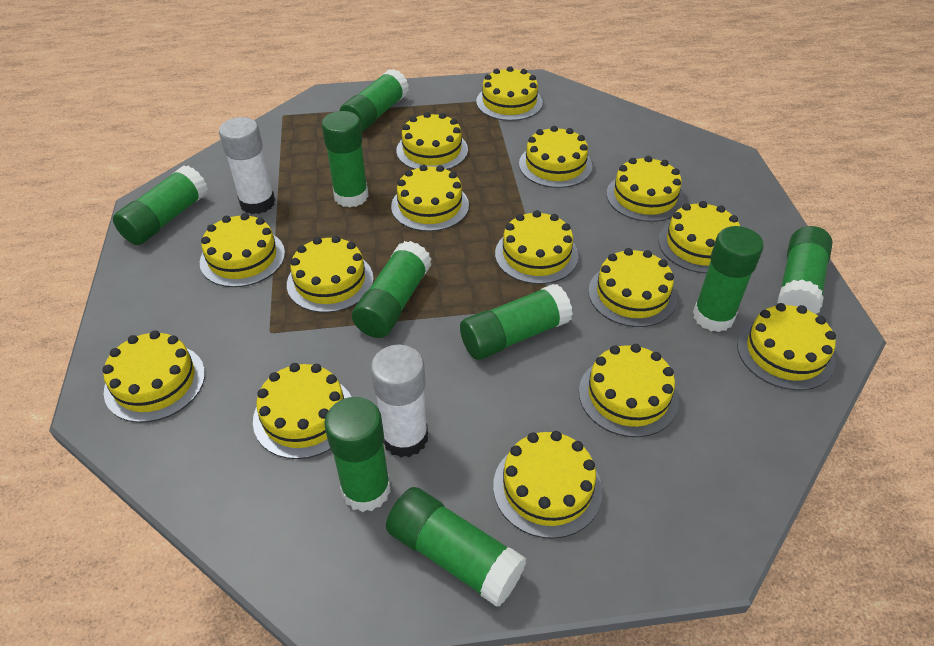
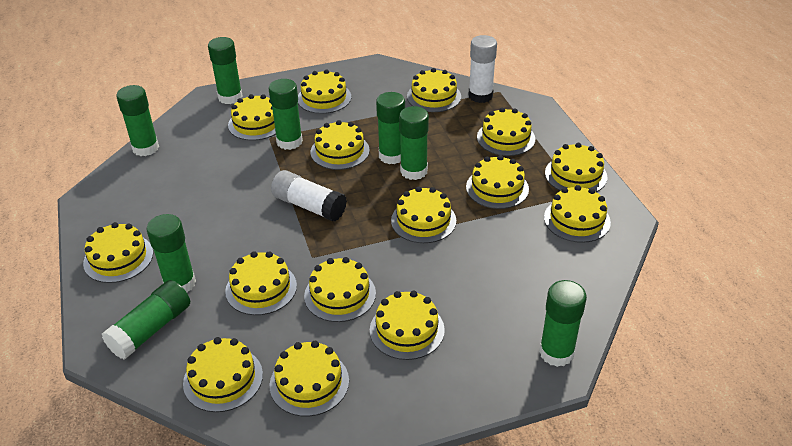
green glue stick: [113,165,208,245] [321,111,369,208] [324,397,391,512] [339,69,409,132] [352,241,432,338] [386,487,526,607] [460,284,573,360] [693,226,764,332] [777,226,833,314] = 9 -> [102,280,190,359] [116,85,159,156] [146,214,196,292] [208,37,243,104] [268,79,303,150] [376,92,405,164] [399,106,429,180] [539,280,587,367] = 8

